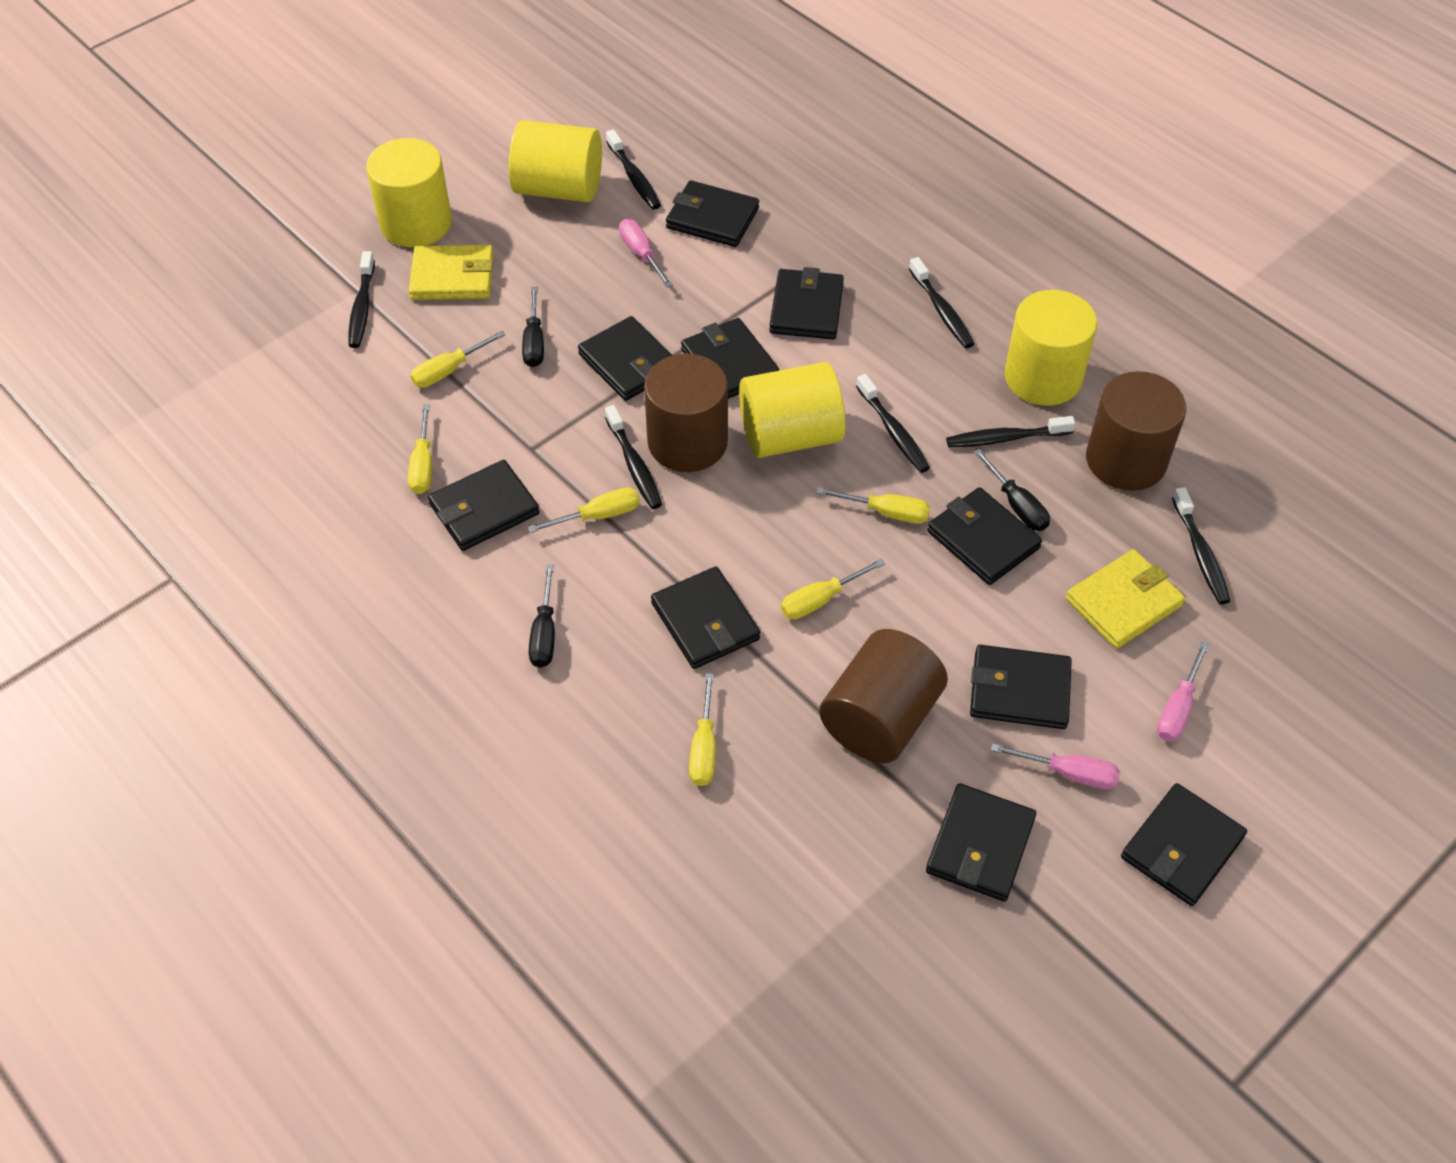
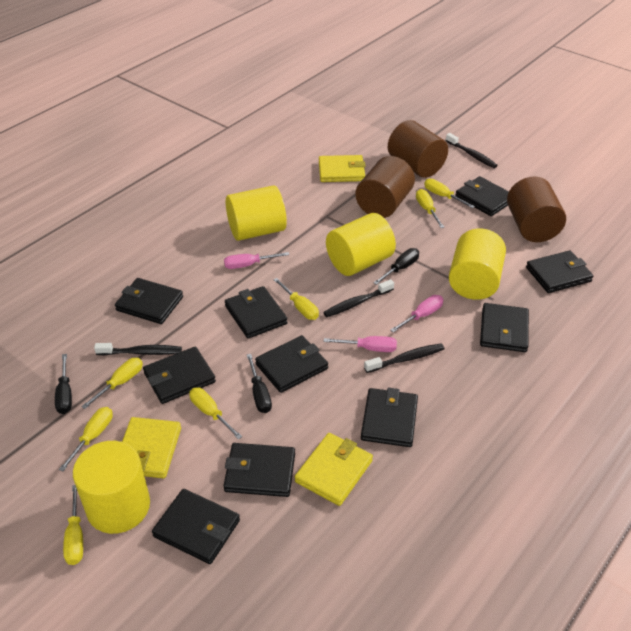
black toothbrush: [349,251,375,348] [605,405,662,509] [606,129,661,210] [856,374,930,473] [909,257,974,348] [946,416,1075,447] [1172,487,1230,604] = 7 -> [94,343,182,355] [323,279,394,317] [364,344,444,373] [446,133,498,168] = 4
yellow screwdriver: [408,404,432,494] [410,331,506,387] [528,487,640,533] [689,673,716,786] [781,559,885,619] [816,487,930,524] = 6 -> [59,407,113,471] [63,485,83,565] [81,358,143,409] [189,388,242,440] [274,278,319,320] [416,189,444,228] [424,178,475,208] = 7
yellow wallet: [409,245,494,300] [1066,549,1185,649] = 2 -> [122,417,181,478] [295,433,373,506] [319,155,366,182] = 3

